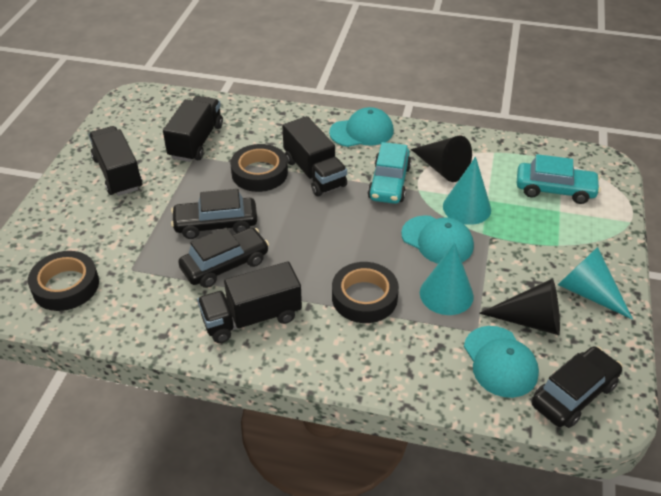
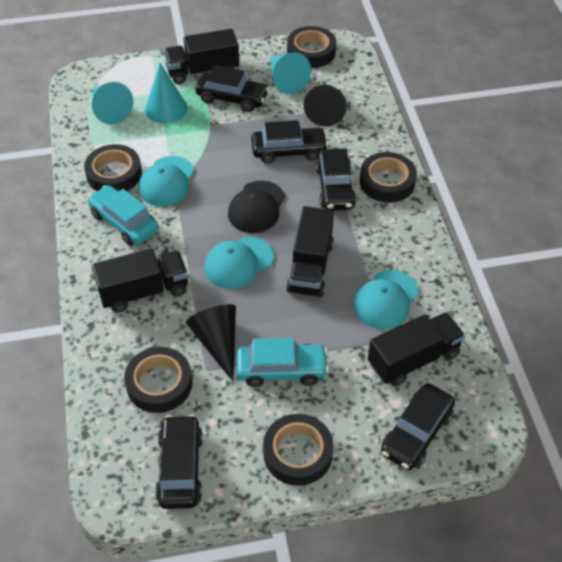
black cap: none = 0 -> [228,181,285,233] = 1
black car: [171,189,257,239] [178,227,269,288] [532,346,623,428] = 3 -> [155,414,203,509] [195,65,269,112] [251,120,328,164] [315,149,356,211] [381,383,455,470] = 5
black tape: [28,251,99,311] [230,144,288,192] [332,262,399,323] = 3 -> [84,144,142,191] [124,347,193,413] [263,414,333,486] [287,26,336,68] [360,152,417,203] = 5

